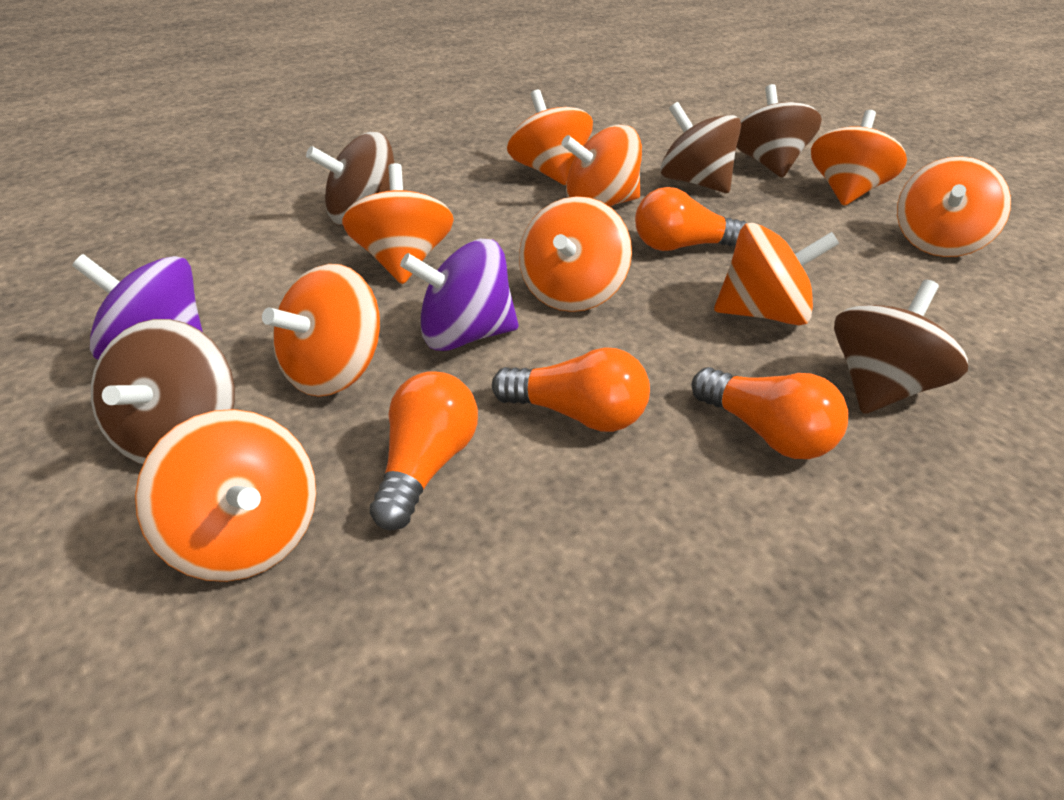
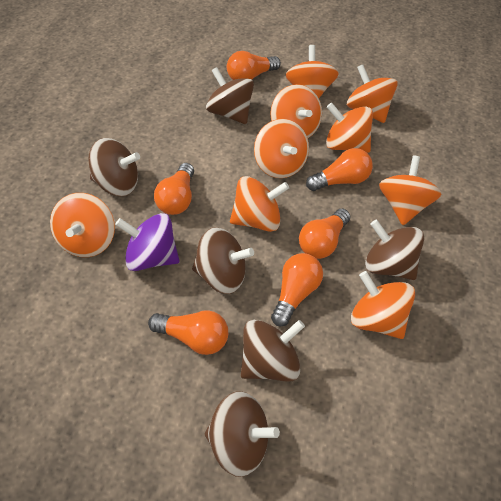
brown spinning top: [91,319,235,465] [306,132,394,226] [660,102,741,193] [736,84,822,178] [834,280,968,414] = 5 -> [89,138,140,196] [192,227,254,294] [205,391,280,477] [206,67,254,124] [241,320,305,382] [365,220,424,280] = 6
orange light bulb: [370,371,478,530] [492,347,650,432] [635,187,747,251] [692,367,848,459] = 4 -> [148,310,228,355] [154,163,194,215] [227,51,281,80] [271,253,323,327] [299,209,350,259] [306,148,373,191] = 6
purple spinning top: [72,254,203,359] [400,239,519,351] = 2 -> [115,213,180,271] = 1

